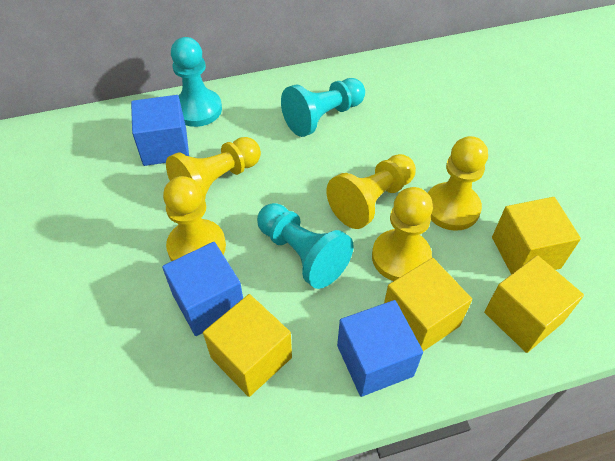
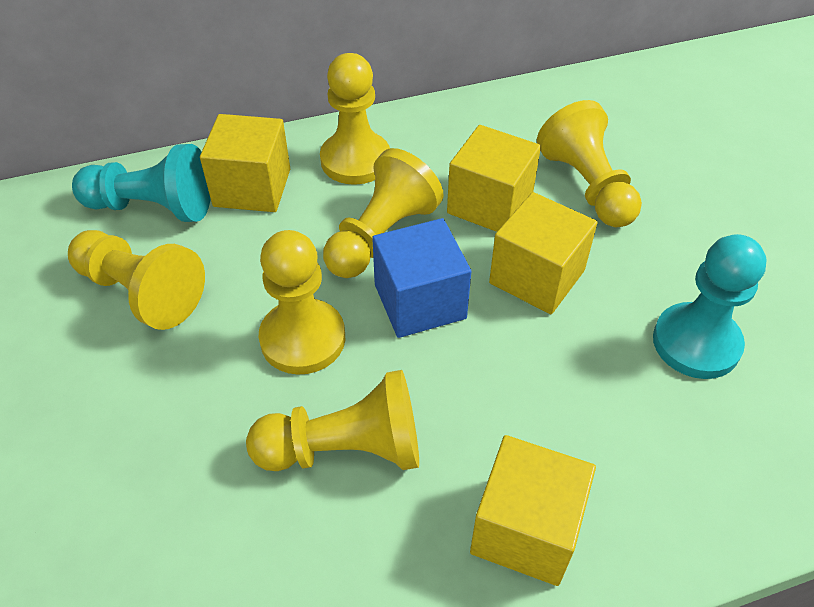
blue cube: [131,95,189,166] [162,242,243,336] [337,300,423,397] = 3 -> [372,218,472,338] = 1
turquoise pawn: [171,37,222,127] [257,203,354,289] [281,78,365,137] = 3 -> [72,144,211,222] [653,234,767,379] = 2
yellow pawn: [163,176,226,261] [166,137,261,199] [327,154,416,229] [372,187,433,281] [428,136,488,231] = 5 -> [68,230,205,330] [246,370,419,471] [259,230,345,375] [320,53,390,185] [323,148,444,278] [537,100,642,227] = 6

